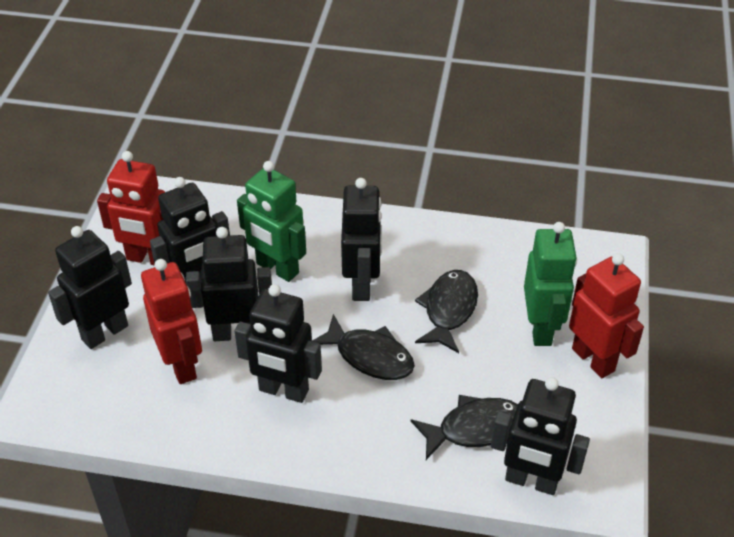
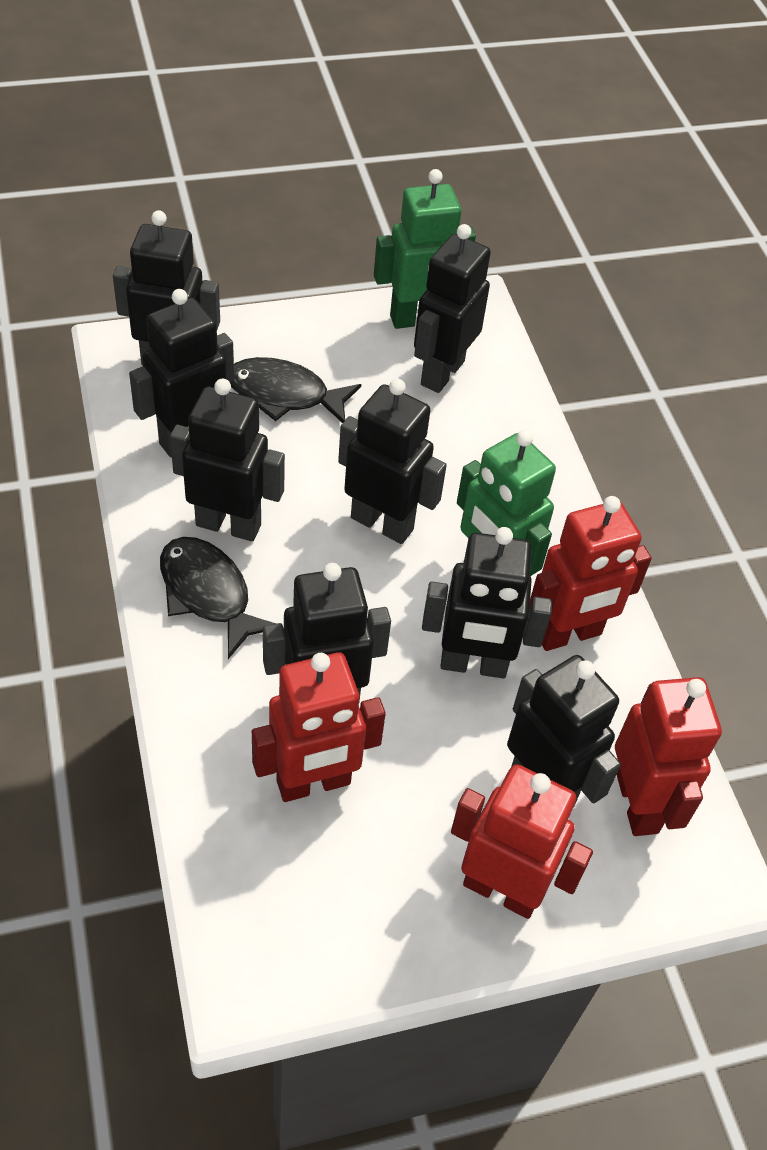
black fish: [312,314,415,380] [411,395,518,460] [415,270,478,353] = 3 -> [160,537,277,659] [230,357,361,423] = 2
black robot: [48,226,132,349] [150,177,230,285] [186,227,272,341] [235,284,322,403] [341,178,382,301] [491,377,590,495] = 6 -> [113,210,220,366] [129,289,234,457] [170,379,285,542] [263,563,391,702] [338,379,447,544] [414,224,491,393] [422,527,552,678] [507,655,621,806] = 8
red robot: [97,151,165,266] [141,259,202,384] [569,253,644,378] = 3 -> [252,652,386,802] [451,764,593,919] [529,496,652,651] [615,677,722,836] = 4

